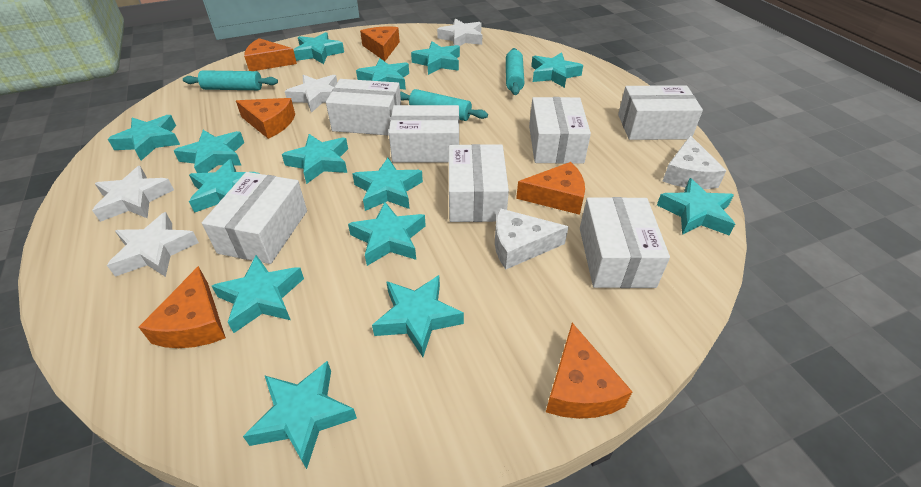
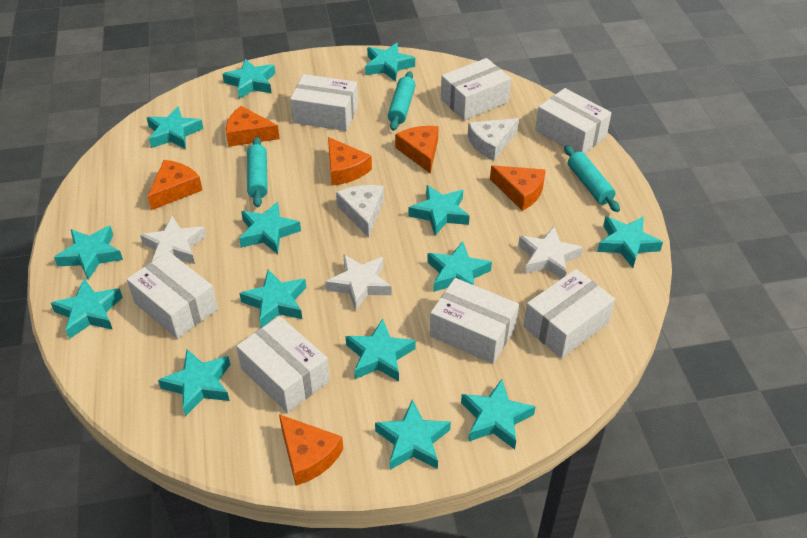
white star: [92,166,174,222] [107,212,199,277] [285,75,337,113] [437,19,482,46] = 4 -> [140,216,206,264] [325,254,392,311] [518,226,583,279] = 3

